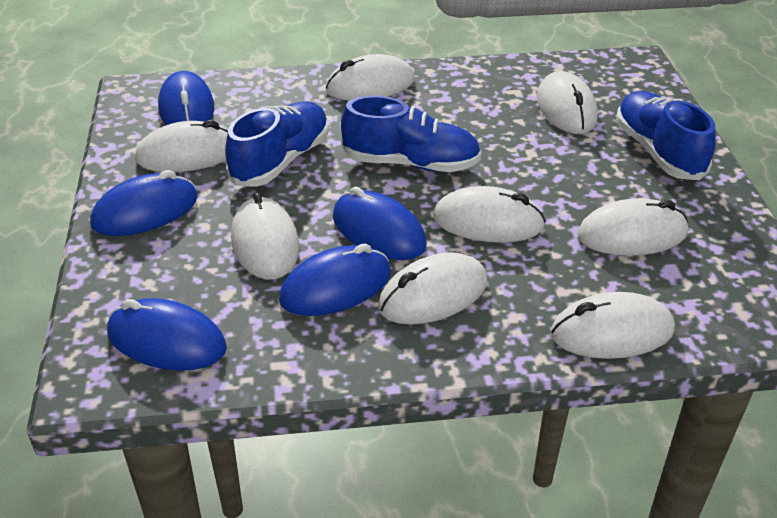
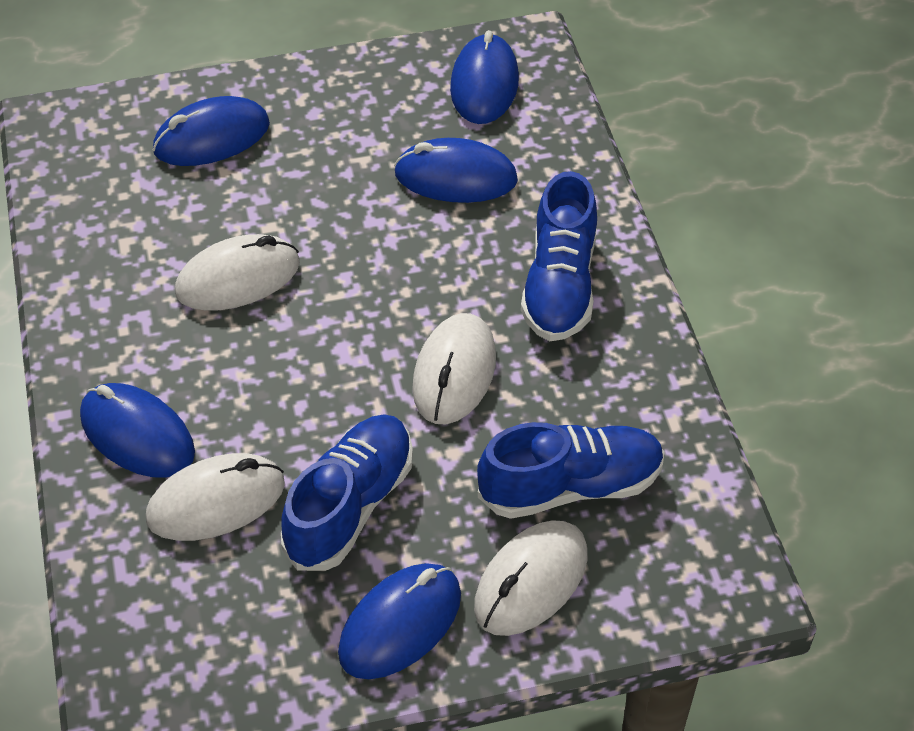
white mouse: [135,120,228,172] [231,192,299,280] [326,54,415,100] [378,253,487,325] [433,186,546,243] [537,71,598,134] [550,292,675,359] [577,198,688,256] = 8 -> [146,453,285,541] [175,234,300,311] [412,313,496,424] [474,520,587,636] = 4

